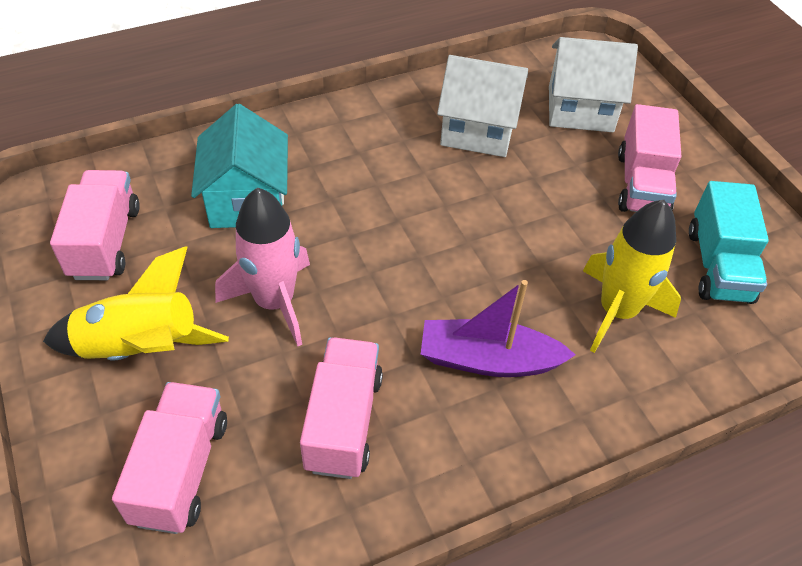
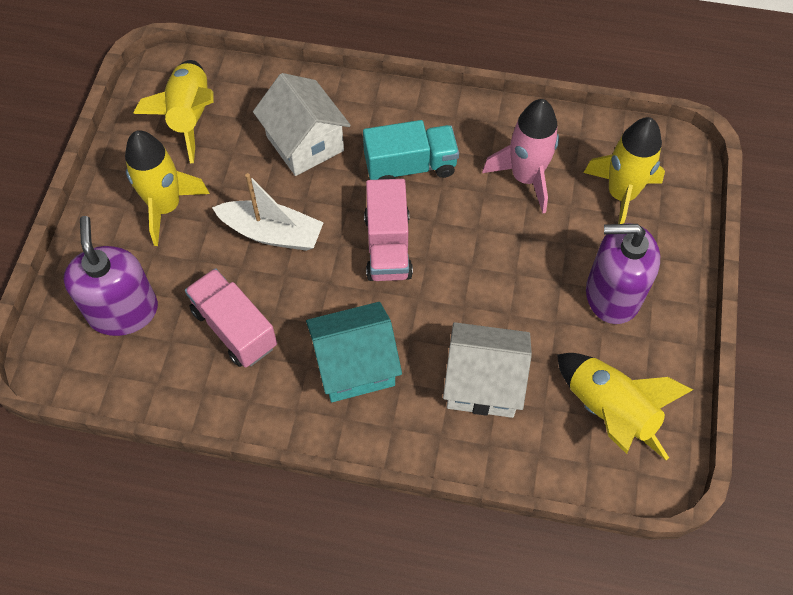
pink truck: [50,170,140,280] [112,382,227,534] [300,337,383,479] [618,104,681,212] = 4 -> [185,268,277,368] [364,179,413,281] = 2
purple boat: [421,280,576,377] = 1 -> none = 0
purple soap dispenser: none = 0 -> [64,216,158,336] [586,223,660,324] = 2
white boat: none = 0 -> [212,173,324,251] = 1
yellow rocket: [43,247,229,361] [583,200,681,353] = 2 -> [125,130,210,246] [133,60,214,164] [557,353,693,460] [584,117,665,224] = 4

